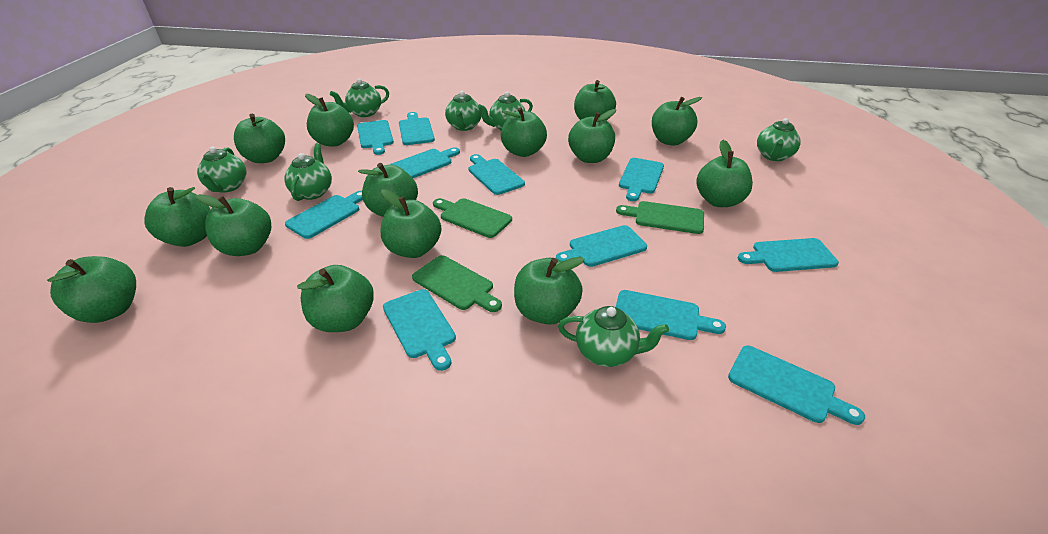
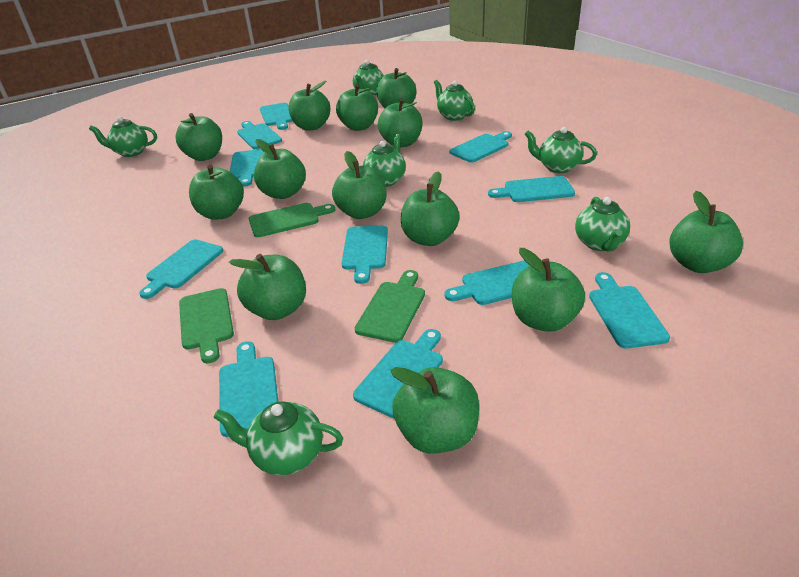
green apple: [47,256,136,323] [144,187,210,247] [195,194,271,256] [234,114,285,163] [297,265,374,332] [305,94,354,146] [358,163,418,217] [380,189,441,258] [501,107,547,157] [514,257,585,325] [568,109,616,163] [574,80,616,121] [652,97,702,146] [696,140,753,207] = 14 -> [176,113,222,161] [189,165,244,219] [229,254,306,320] [254,139,306,199] [288,81,330,130] [332,151,387,219] [336,84,378,131] [376,68,417,108] [378,98,422,147] [390,367,479,454] [401,171,460,246] [512,248,585,332] [669,191,743,273] = 13

